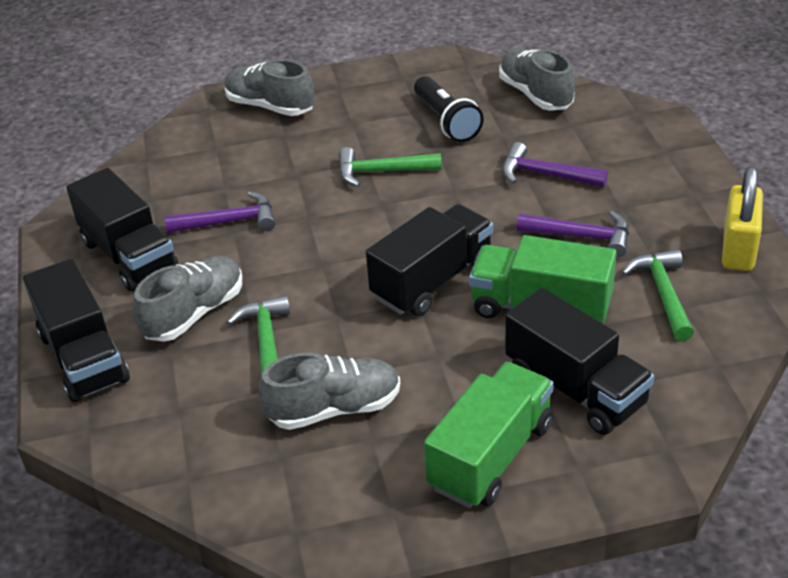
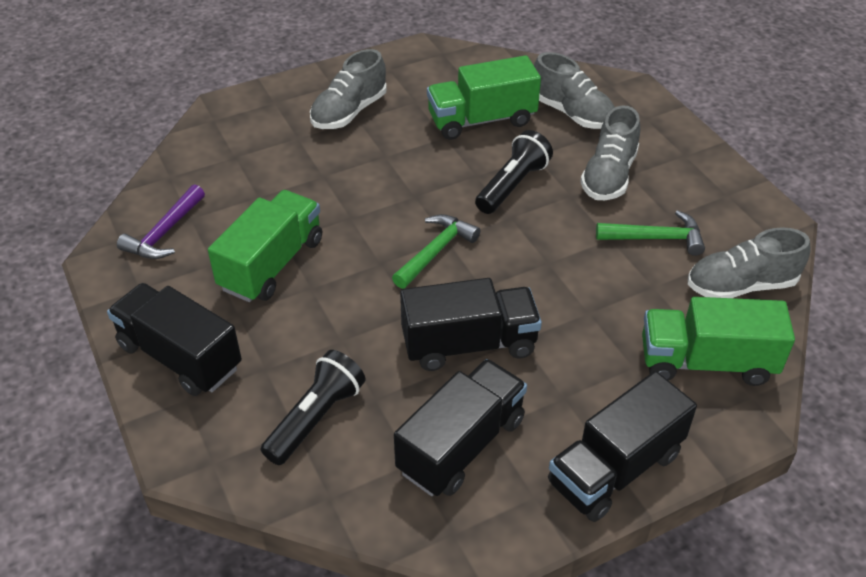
black flashlight: [414,76,484,142] = 1 -> [260,350,365,465] [475,130,553,214] = 2
green hammer: [227,295,290,376] [339,147,442,187] [622,249,694,341] = 3 -> [392,214,480,289] [596,210,705,256] = 2
green truck: [424,362,554,508] [469,235,617,324] = 2 -> [208,190,322,302] [427,55,541,140] [642,297,795,386] = 3
purple hammer: [165,191,275,233] [502,142,608,187] [517,211,629,257] = 3 -> [117,184,205,259] = 1
yellow padlock: [722,166,763,271] = 1 -> none = 0

